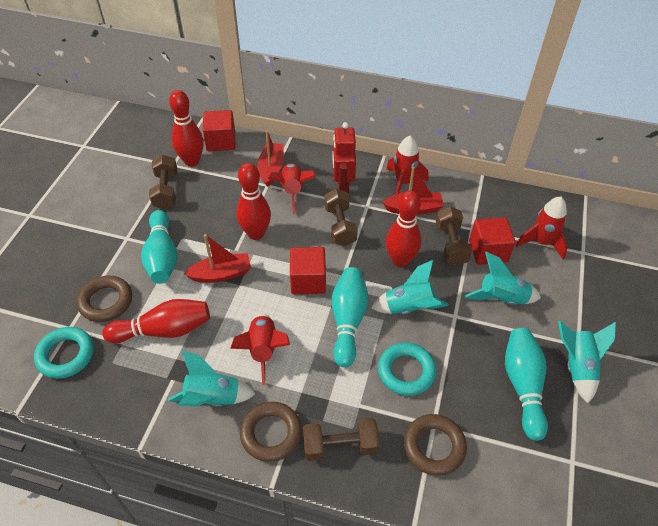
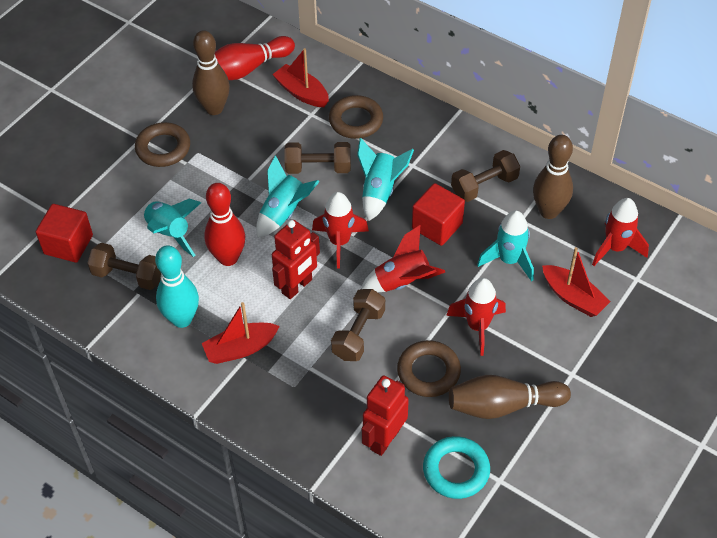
brown bowling pin: none = 0 -> [192,30,230,115] [449,375,571,419] [533,135,573,219] = 3
red bowling pin: [102,299,210,343] [169,90,204,167] [236,163,271,240] [386,191,421,267] = 4 -> [204,183,246,266] [215,36,295,80] = 2
red cube: [203,110,235,151] [290,247,326,294] [469,217,516,265] = 3 -> [36,204,93,263] [412,183,465,246] = 2
red robot: [332,122,356,195] = 1 -> [272,220,320,299] [362,375,409,456] = 2
turquoise bowling pin: [141,210,178,284] [332,267,369,367] [505,328,548,441] = 3 -> [155,245,199,328] = 1
turquoise ring: [34,327,94,379] [378,342,436,396] = 2 -> [423,436,490,499] = 1

